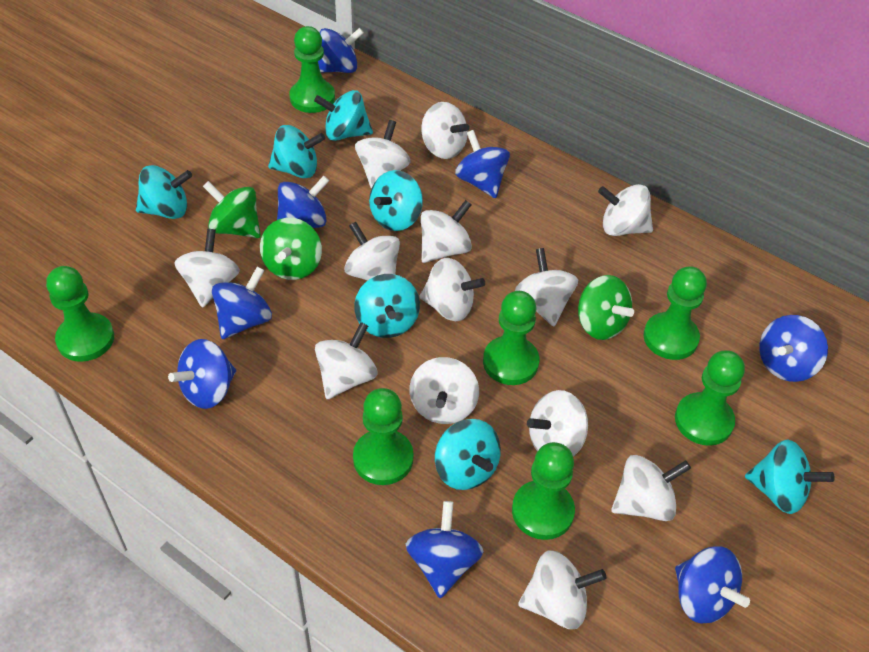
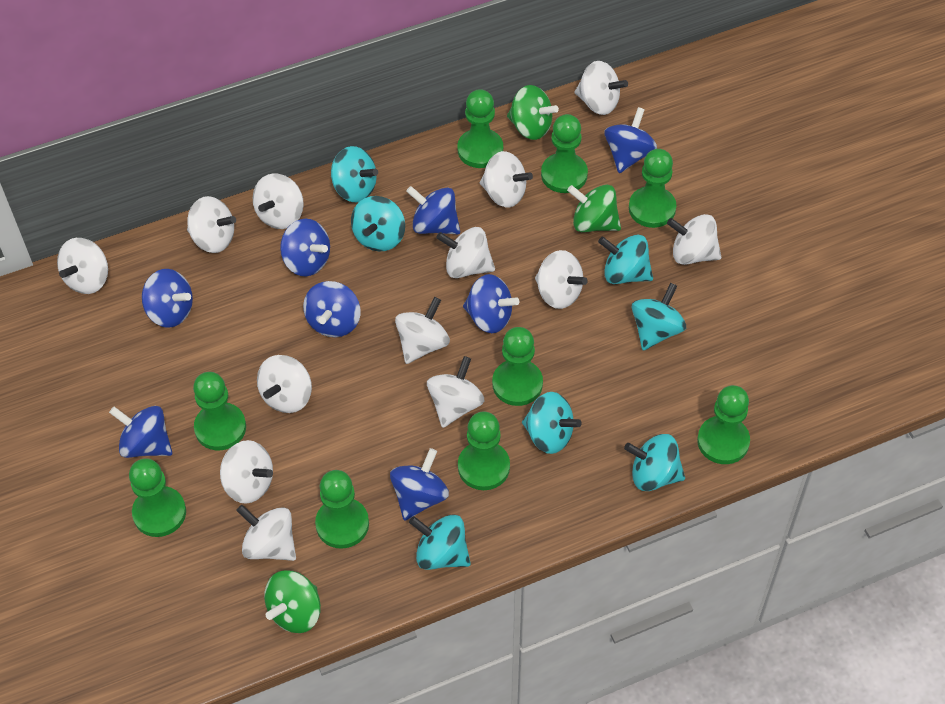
green pawn: [46,266,114,362] [289,26,335,113] [353,388,414,485] [483,291,539,385] [512,442,575,540] [644,266,707,360] [675,350,745,446] = 7 -> [129,458,186,537] [193,372,246,451] [315,470,369,549] [457,89,503,168] [458,411,510,490] [492,327,543,406] [541,114,588,193] [629,149,677,228] [697,385,750,464] = 9

